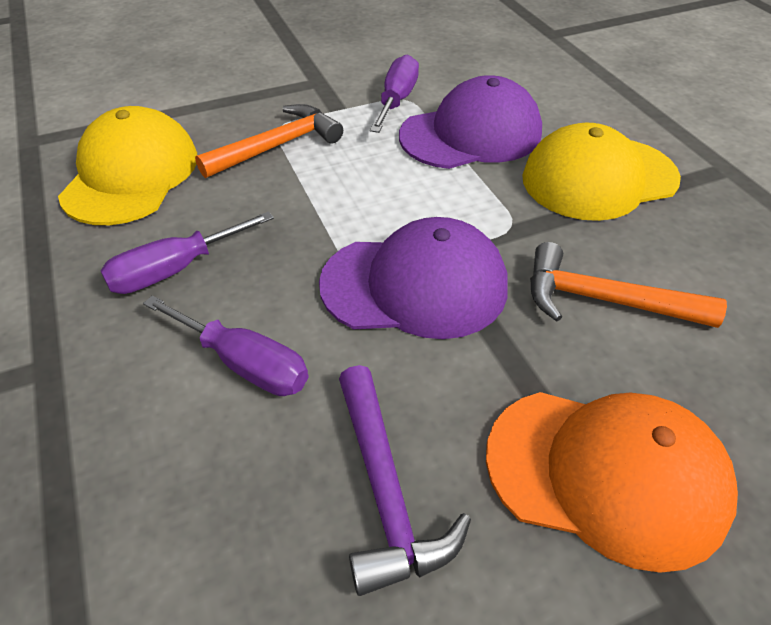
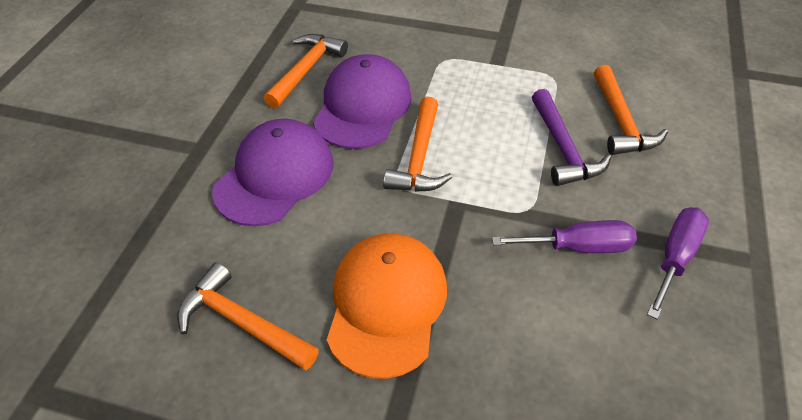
orange hammer: [195,104,343,178] [530,242,727,328] = 2 -> [177,263,319,370] [264,34,348,108] [383,97,452,192] [594,65,668,155] = 4
purple screwdriver: [100,211,274,294] [143,295,308,396] [370,54,419,133] = 3 -> [492,220,637,253] [647,207,709,319] = 2
yellow cap: [58,106,197,225] [522,123,681,221] = 2 -> none = 0

